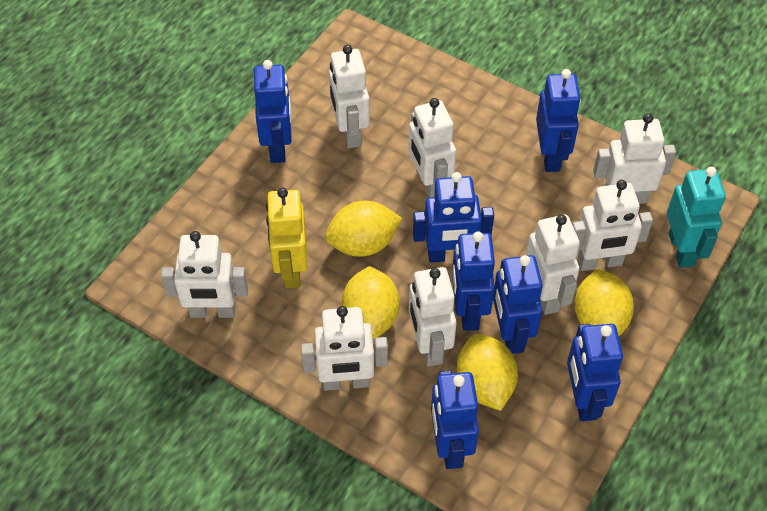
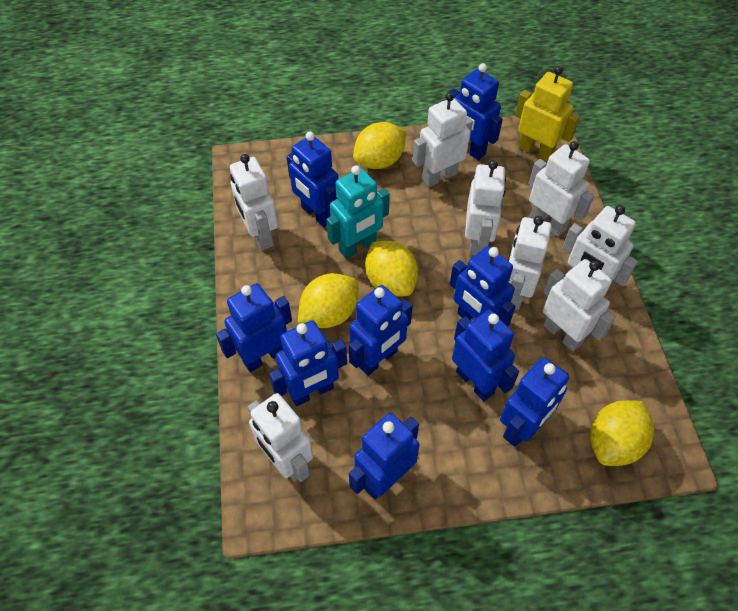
blue robot: [254,60,292,163] [413,172,494,263] [431,370,479,469] [452,232,495,331] [493,255,543,354] [536,69,581,172] [567,324,623,421] = 7 -> [216,283,292,372] [269,320,347,406] [287,132,338,227] [349,285,413,376] [349,413,420,499] [448,63,503,160] [450,246,515,326] [452,310,519,401] [500,357,569,447] = 9

